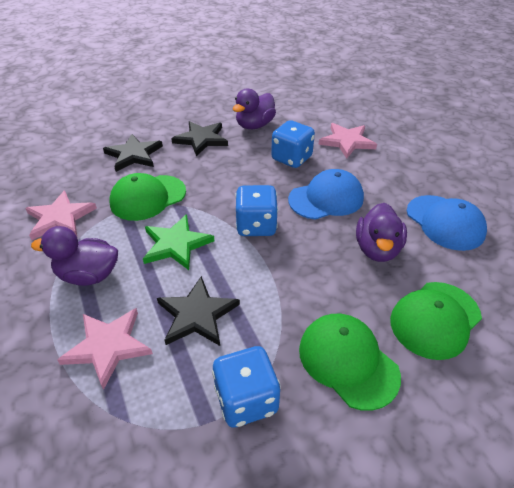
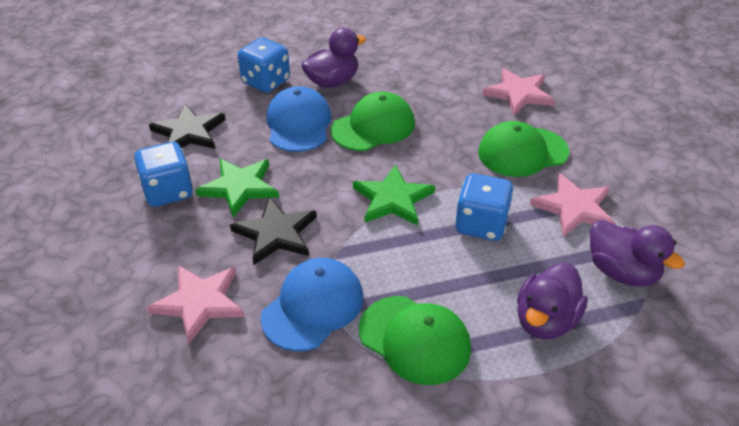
black star: [103,134,163,172] [157,276,240,346] [171,121,228,156] = 3 -> [149,104,226,149] [230,197,317,265] = 2
green star: [143,214,214,270] = 1 -> [195,159,279,217] [353,165,435,226] = 2

